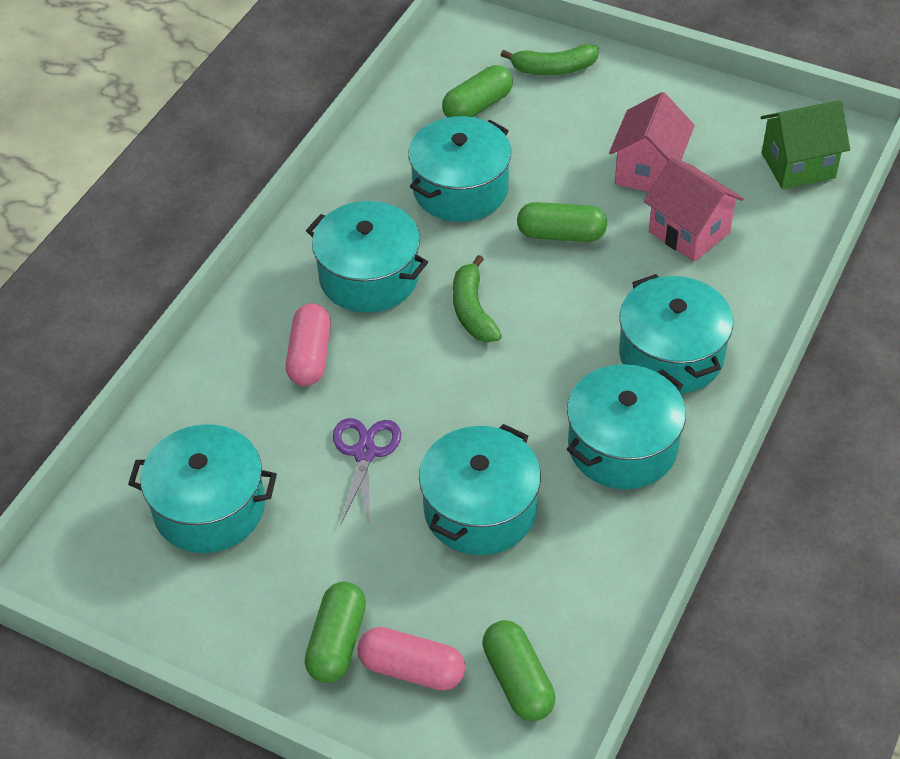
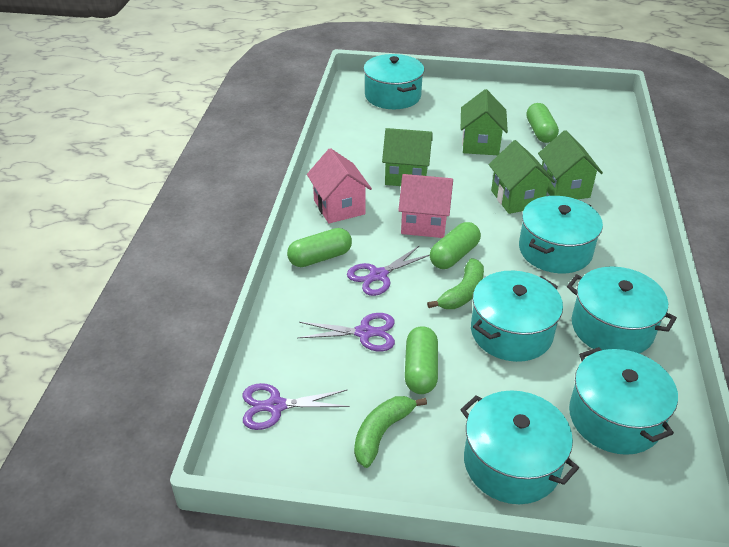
green house: [761,100,850,189] = 1 -> [382,128,433,186] [461,89,508,155] [489,140,555,214] [538,130,603,199] = 4
pink capsule: [286,303,331,386] [358,627,465,691] = 2 -> none = 0
purple scissors: [333,418,401,524] = 1 -> [243,383,350,430] [298,313,395,351] [347,245,430,296] = 3

